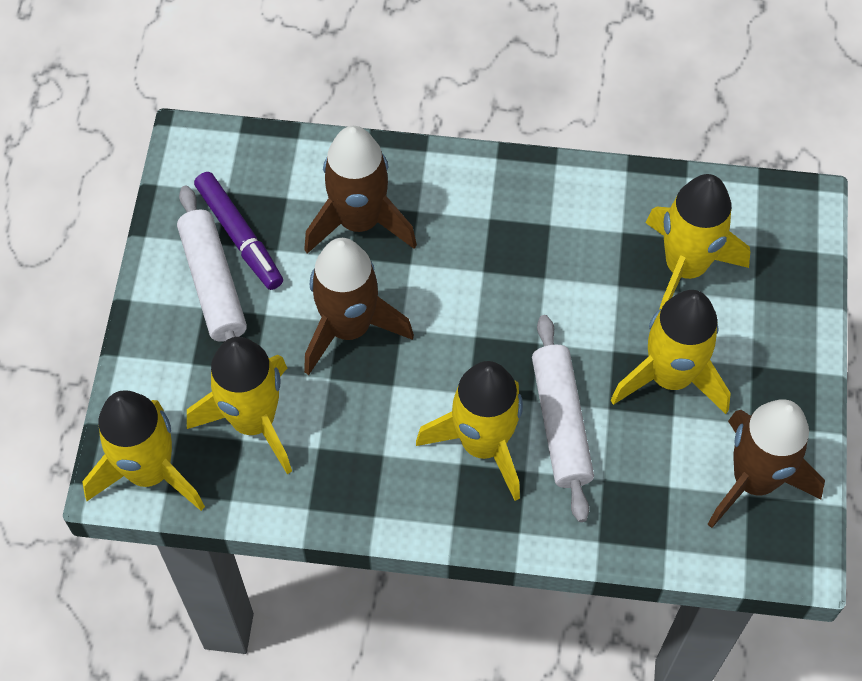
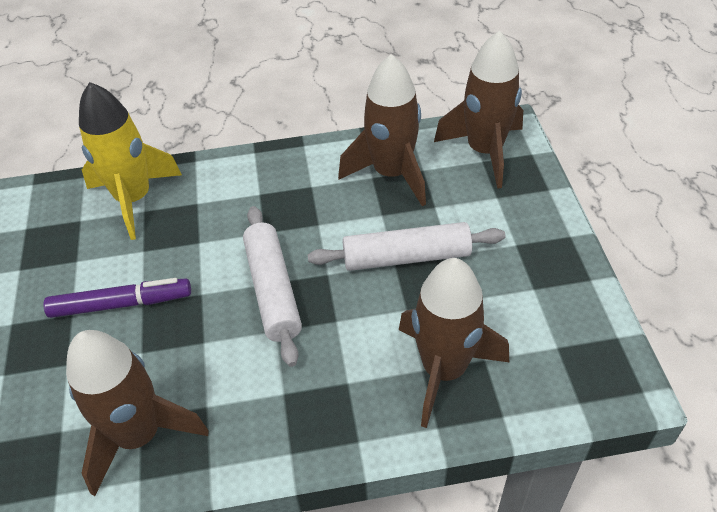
brown rocket: [304,126,417,254] [304,238,414,375] [708,399,825,528] = 3 -> [66,330,209,496] [338,54,426,206] [399,258,509,428] [434,31,523,189] = 4
yellow rocket: [82,390,205,511] [187,337,292,474] [416,361,523,501] [611,290,731,414] [646,174,750,309] = 5 -> [79,82,182,240] = 1

